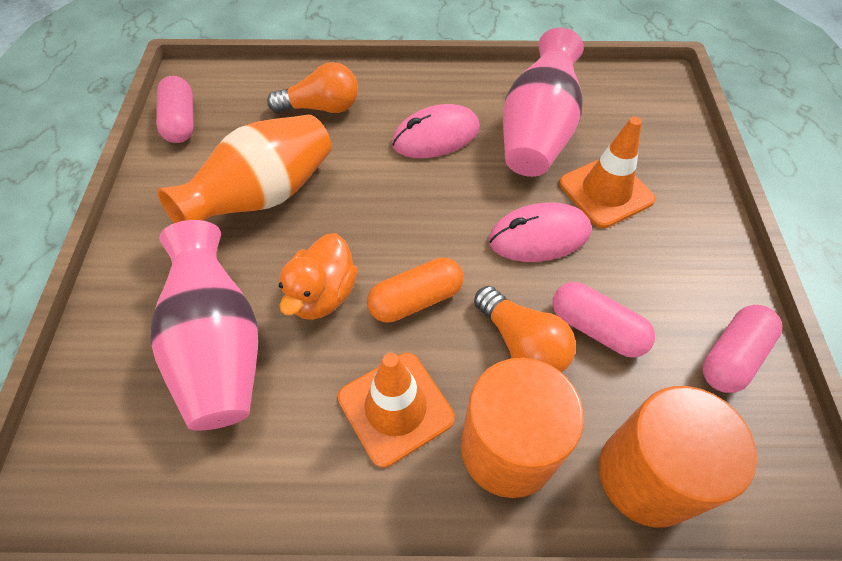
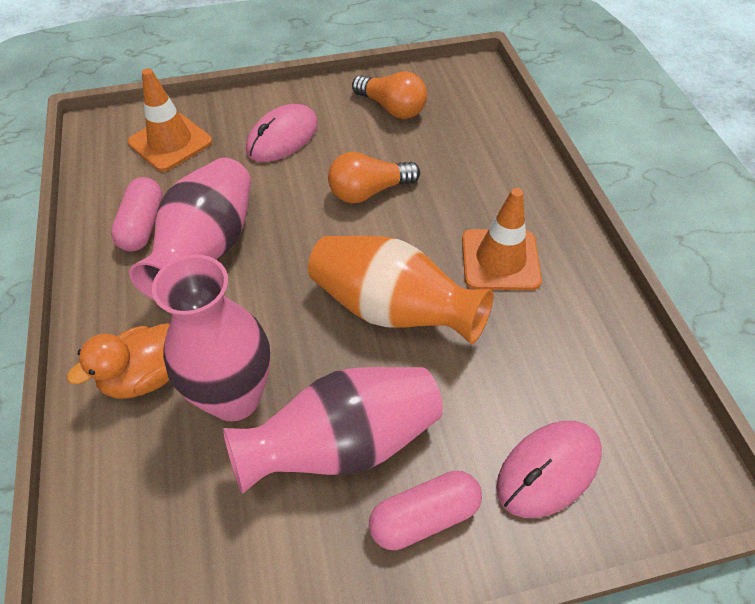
orange capsule: [367,257,463,323] = 1 -> none = 0
orange cylinder: [461,357,584,498] [599,386,757,528] = 2 -> none = 0
pink capsule: [156,76,194,143] [552,282,655,358] [703,305,782,393] = 3 -> [111,177,163,252] [369,471,482,550] = 2
pink vase: [150,220,258,431] [503,28,584,177] = 2 -> [129,158,251,300] [152,254,270,421] [223,367,443,494] = 3

